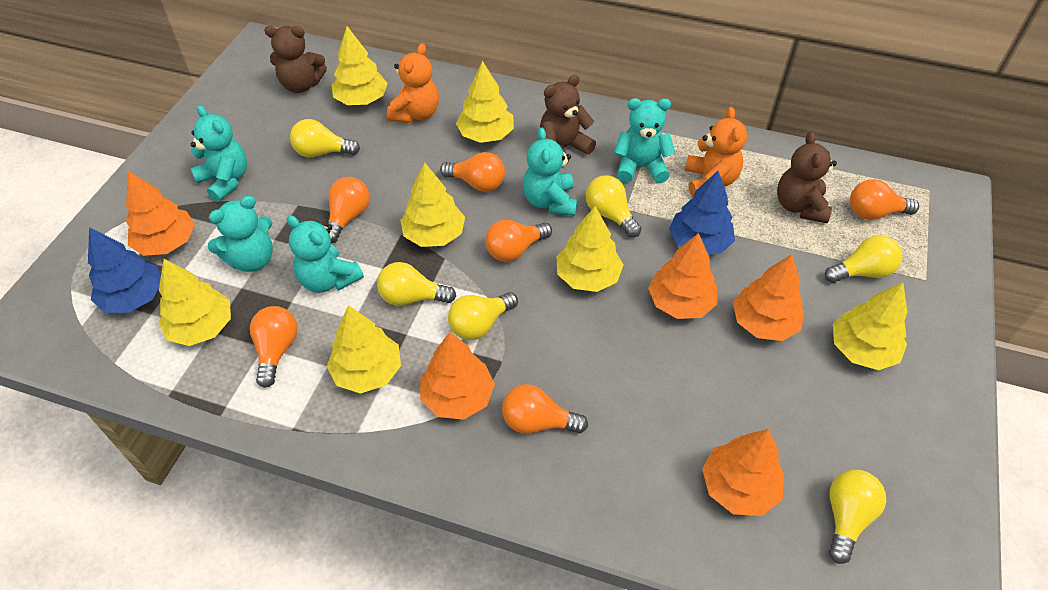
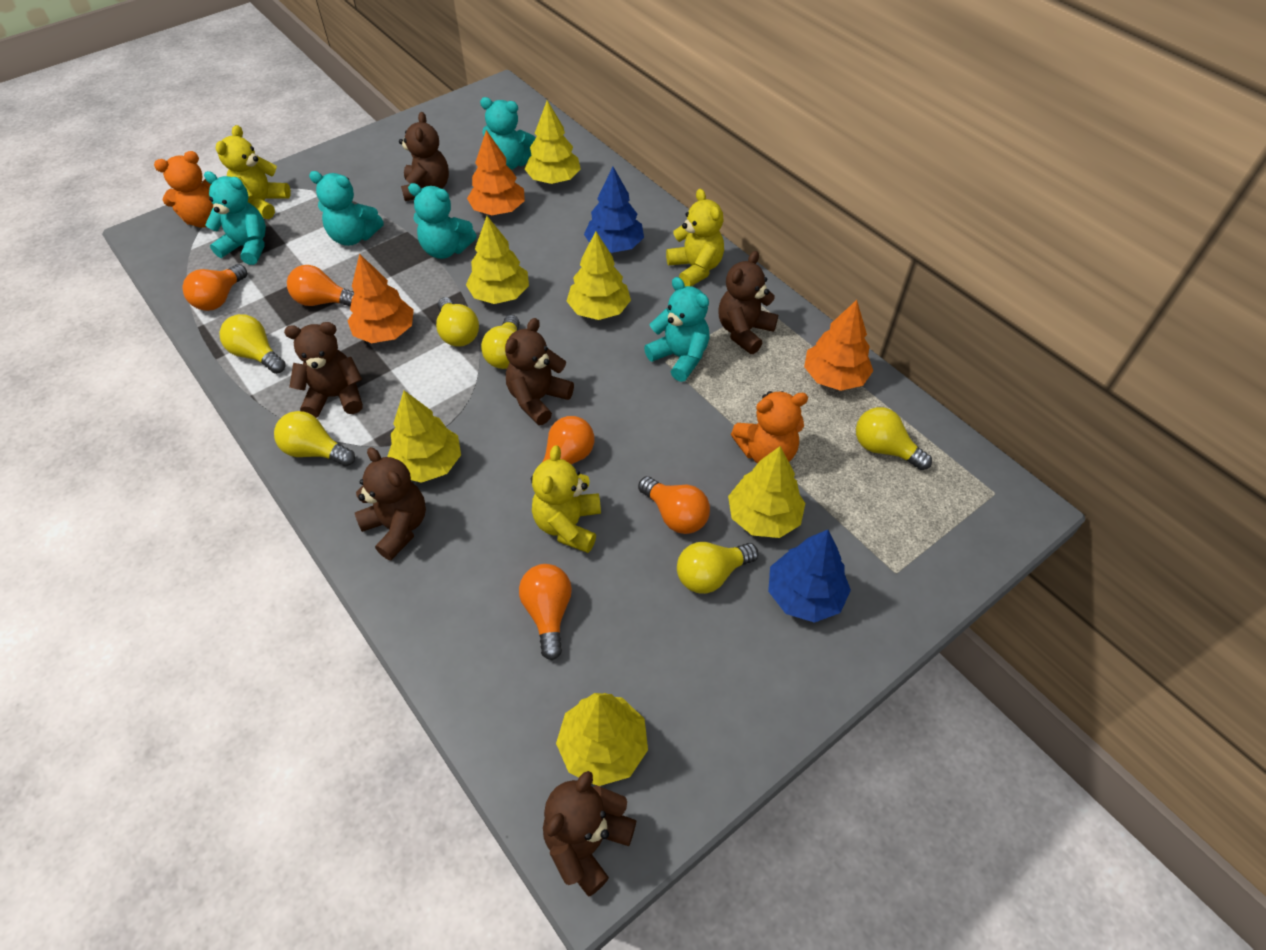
brown teddy bear: [264,26,327,93] [540,75,596,165] [777,132,837,223] = 3 -> [284,322,363,418] [355,447,426,560] [399,112,449,201] [505,318,574,425] [543,771,637,897] [718,251,778,354] = 6
orange light bulb: [250,306,298,388] [328,177,370,243] [440,152,505,192] [485,220,552,262] [502,384,588,434] [850,179,919,220] = 6 -> [182,264,247,311] [287,265,354,306] [519,564,572,660] [531,416,595,483] [638,476,710,534] = 5
orange tree: [126,171,195,256] [420,332,495,420] [648,233,717,319] [702,429,784,516] [733,254,804,341] = 5 -> [348,254,414,343] [467,130,525,215] [804,300,873,391] = 3
yellow teddy bear: none = 0 -> [216,125,291,219] [532,445,601,553] [666,189,724,286] = 3
yellow tree: [158,259,231,346] [327,305,401,394] [332,26,388,105] [400,163,465,247] [456,61,514,143] [556,206,623,292] [833,282,907,370] = 7 -> [387,391,461,483] [466,216,529,304] [525,100,581,184] [556,693,648,786] [567,232,631,320] [728,446,805,538] = 6

